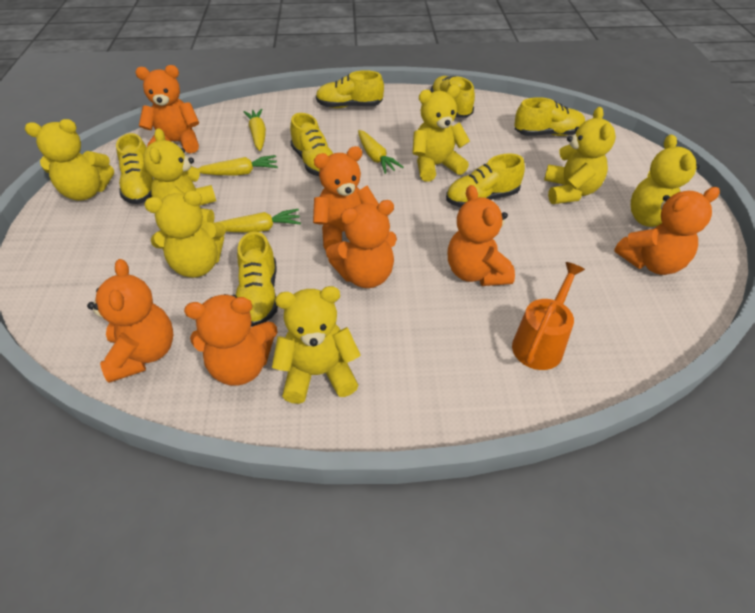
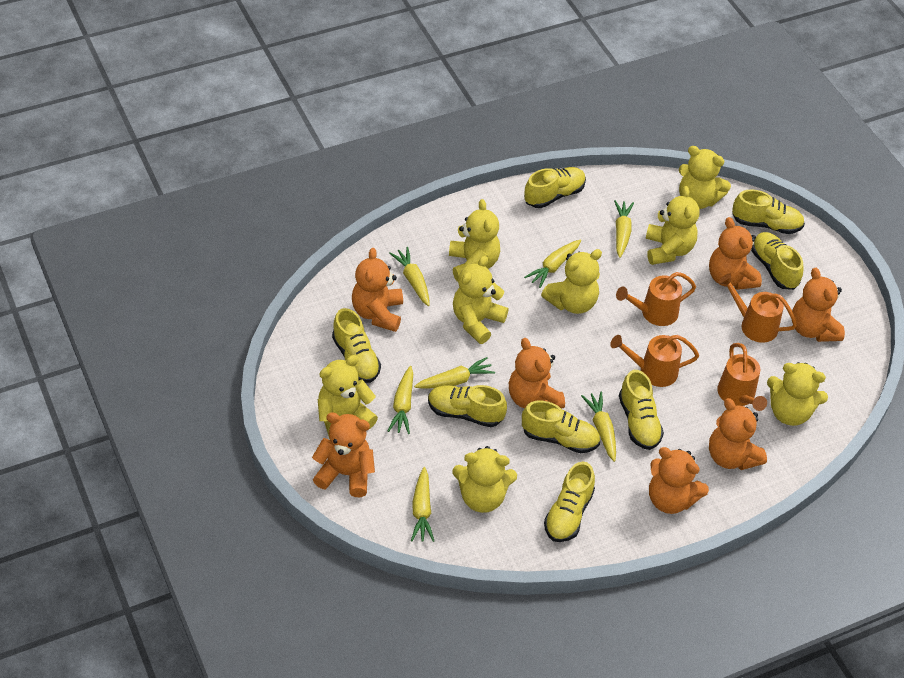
orange watering can: [512,262,585,370] = 1 -> [610,335,699,387] [616,272,696,326] [717,343,767,411] [719,273,797,343] = 4
yellow carrot: [198,155,278,176] [217,209,301,232] [243,109,266,151] [358,130,403,174] = 4 -> [388,366,413,434] [389,247,430,306] [411,467,434,542] [414,357,495,389] [524,240,581,288] [581,392,616,462] [614,200,634,258] = 7
yellow shoe: [116,133,153,204] [236,231,278,327] [290,113,333,176] [316,70,384,108] [430,76,475,118] [446,153,525,207] [514,97,585,136] = 7 -> [332,308,381,383] [428,385,507,427] [522,401,600,453] [524,167,586,208] [544,462,595,542] [619,370,664,450] [732,189,805,234] [751,232,803,290] = 8
yellow teddy bear: [25,119,114,201] [143,128,216,225] [145,191,226,278] [272,286,361,404] [412,85,470,182] [544,107,616,204] [631,134,700,227] = 7 -> [318,355,378,439] [449,199,500,282] [452,446,517,513] [453,256,508,344] [541,249,602,314] [646,186,700,265] [679,146,731,209] [767,362,828,426] = 8

